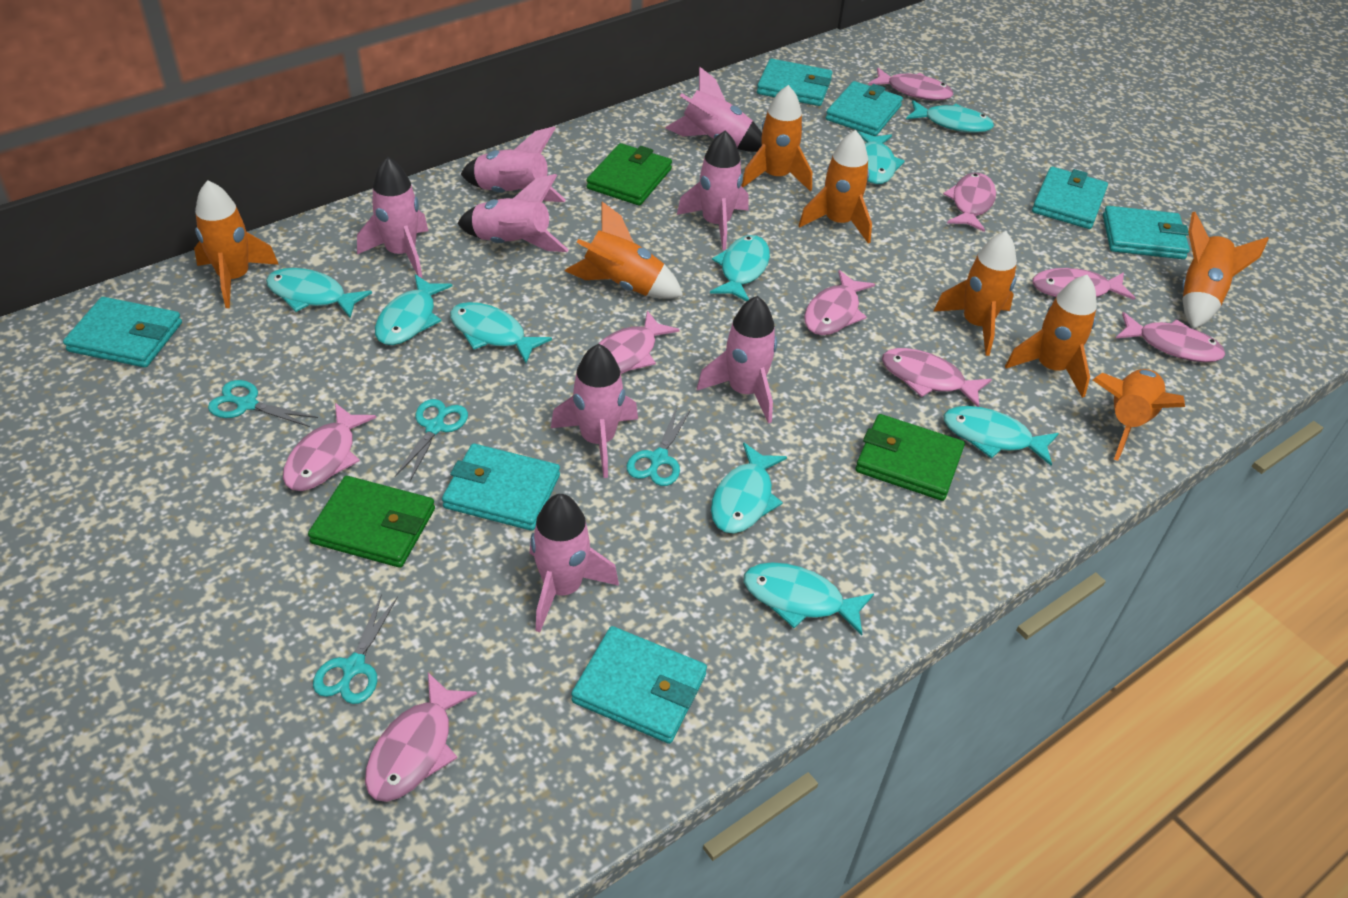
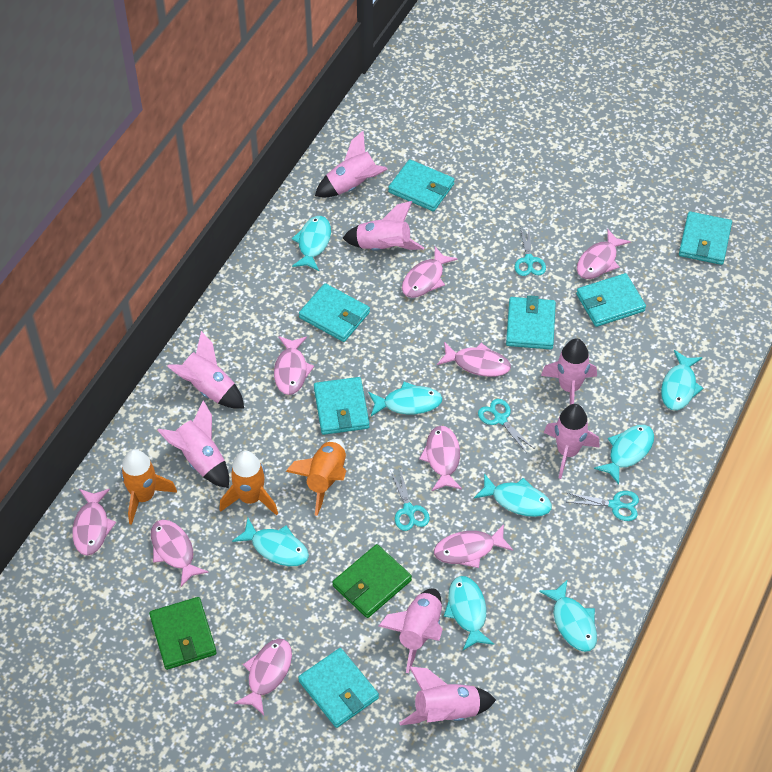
green wallet: [308,476,435,568] [586,143,672,206] [856,414,965,501] = 3 -> [149,597,217,670] [332,544,412,618] = 2
orange rocket: [194,180,279,308] [565,202,683,299] [741,85,812,192] [798,130,872,244] [933,231,1017,356] [1005,275,1097,398] [1093,369,1185,461] [1182,212,1269,329] = 8 -> [121,449,177,525] [219,451,278,516] [286,439,346,516] = 3
turquoise fish: [266,268,372,318] [375,274,452,345] [450,302,552,363] [710,235,770,301] [711,442,787,534] [744,562,874,636] [857,131,905,184] [906,100,994,133] [944,406,1059,466] = 9 -> [232,518,309,566] [292,216,331,271] [368,382,443,416] [444,576,494,650] [474,474,552,517] [539,579,597,652] [594,425,654,485] [661,350,703,410] = 8

